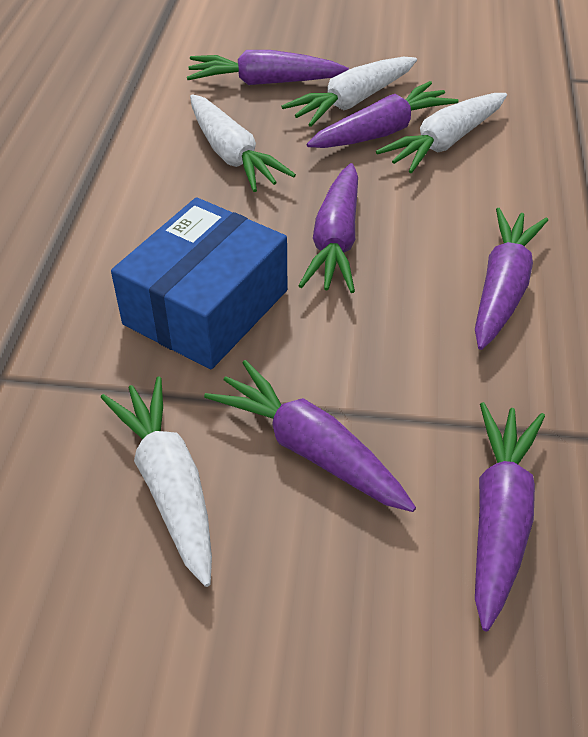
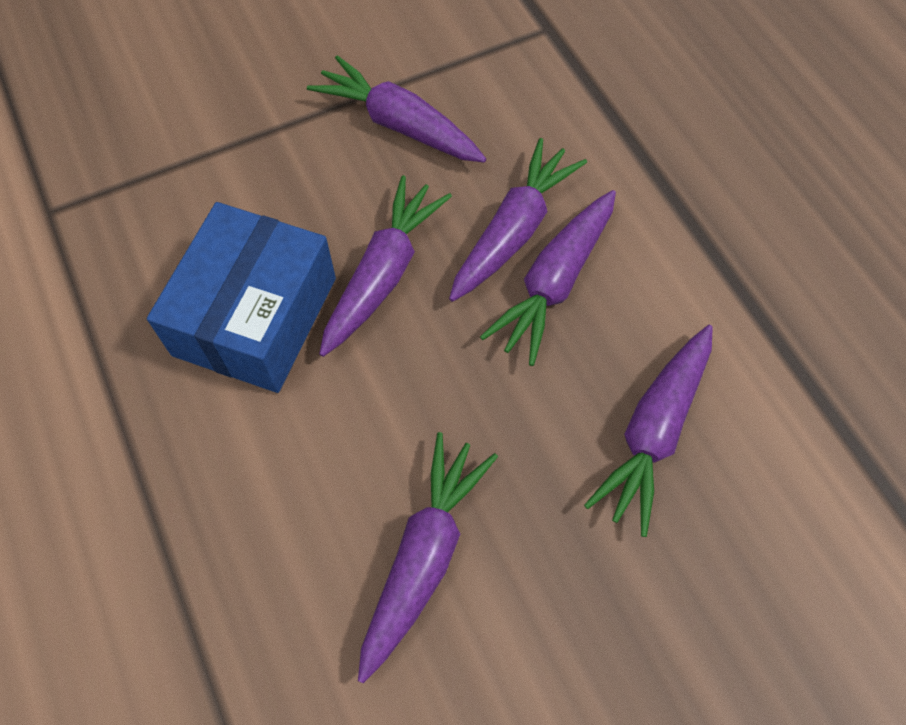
white carrot: [101,377,212,587] [190,94,296,192] [281,57,417,127] [376,93,507,173] = 4 -> none = 0

